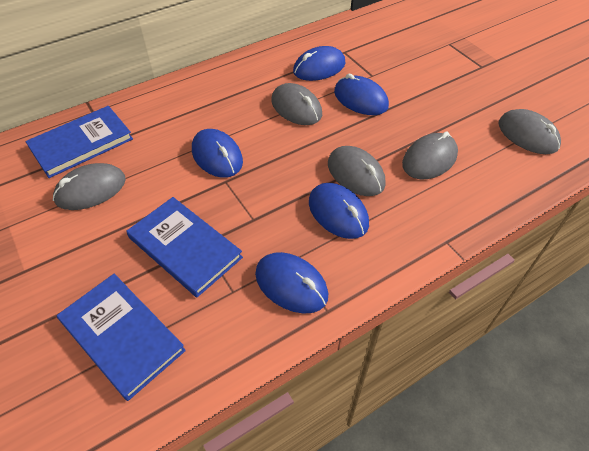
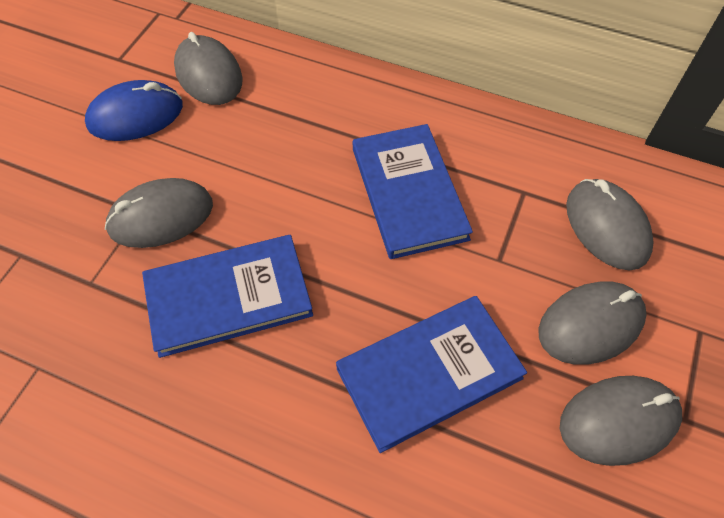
blue mouse: [192,129,243,178] [255,252,328,313] [293,46,345,81] [309,183,369,239] [334,74,389,115] = 5 -> [85,80,183,141] = 1

